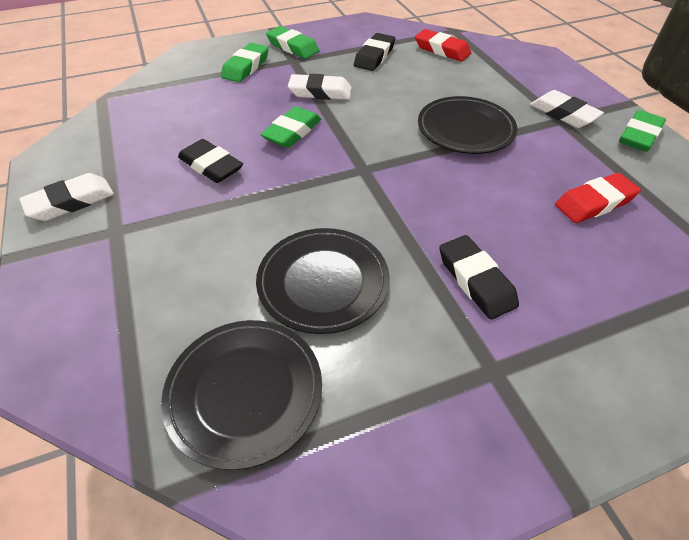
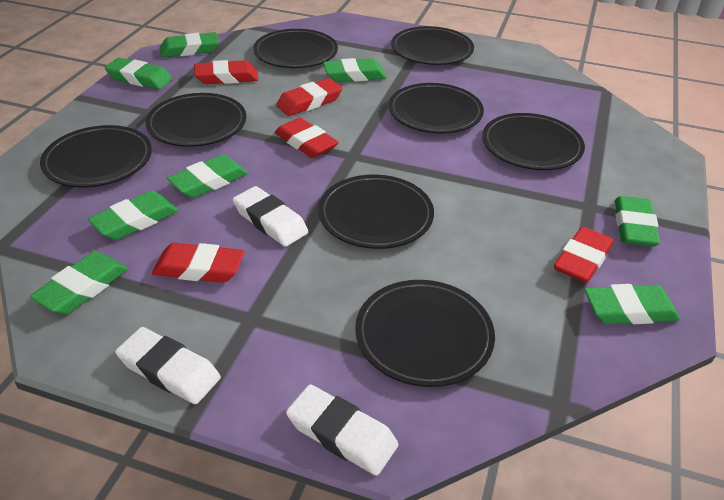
black eraser: [178,139,243,183] [354,33,395,71] [439,235,519,320] = 3 -> none = 0
black plate: [161,320,322,470] [256,228,390,334] [418,96,517,154] = 3 -> [40,125,152,187] [145,93,246,147] [253,29,338,68] [318,174,434,249] [355,280,495,387] [389,83,484,133] [391,26,474,65] [482,113,585,170] = 8
green eraser: [221,43,269,83] [260,106,321,148] [266,26,320,59] [619,110,666,152] = 4 -> [30,252,128,314] [88,191,178,240] [105,58,172,89] [160,32,219,58] [167,155,248,198] [323,58,386,82] [584,284,680,324] [615,196,660,247] = 8
red eraser: [415,29,471,61] [555,173,641,223] = 2 -> [152,243,244,283] [194,60,258,84] [275,118,339,158] [276,78,343,116] [554,227,613,283] = 5

